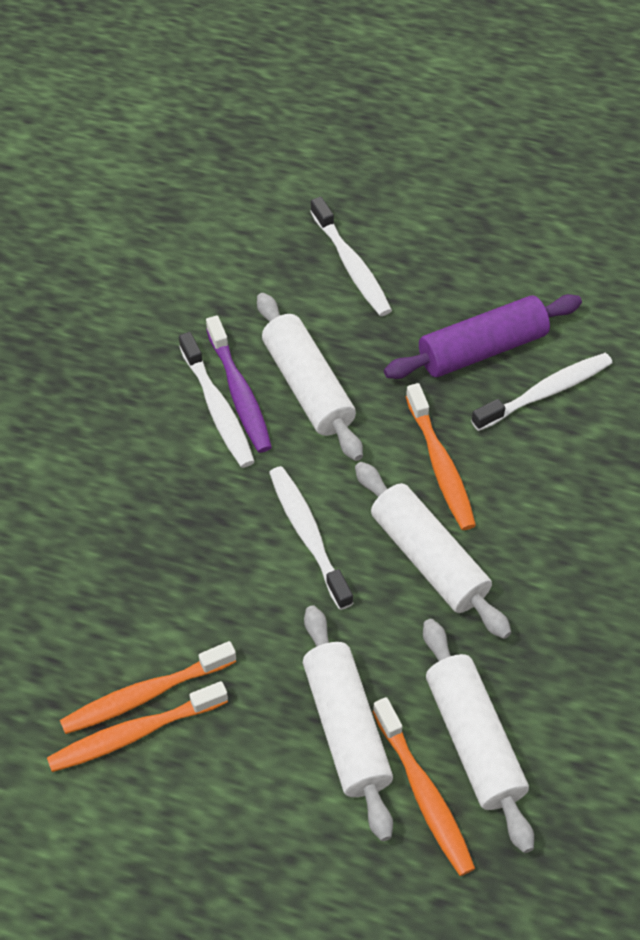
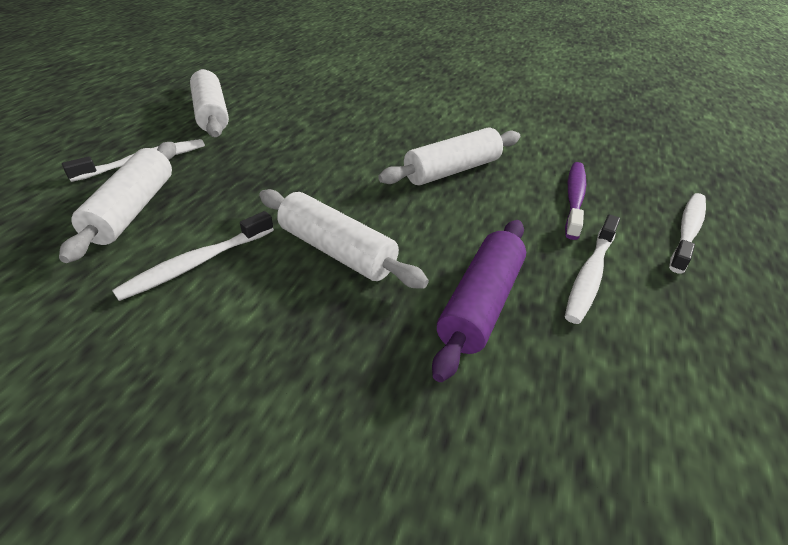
orange toothbrush: [47,681,228,772] [60,641,236,734] [372,697,475,876] [406,383,476,530] = 4 -> none = 0

